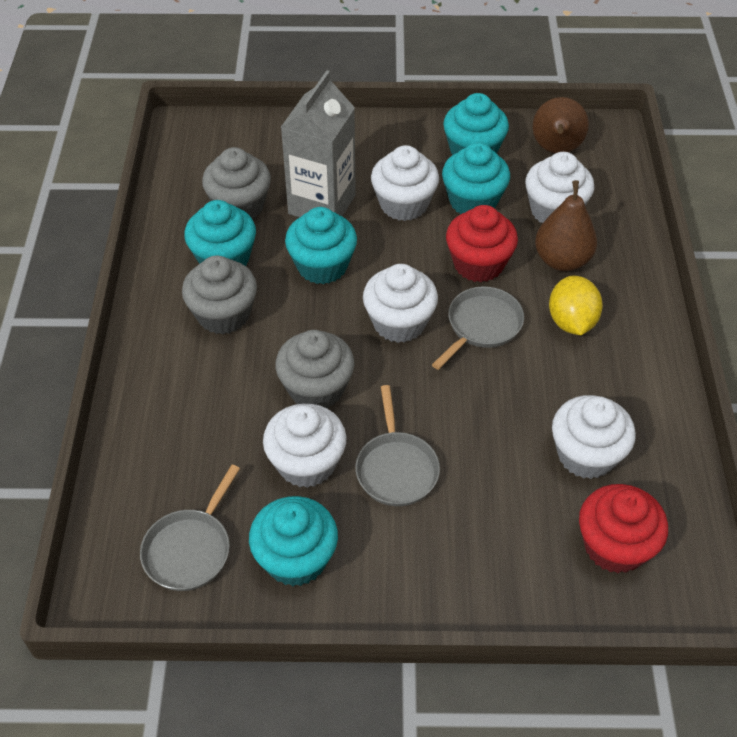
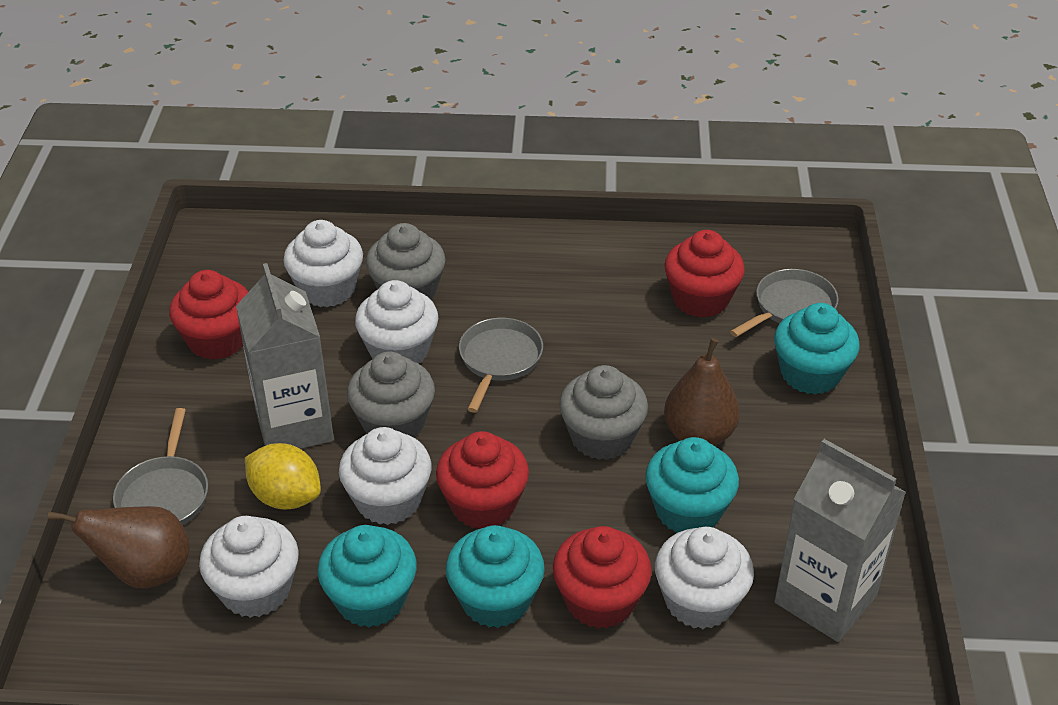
grey carton: [281,70,356,217] = 1 -> [236,263,334,449] [775,439,906,642] = 2
red cupcake: [446,205,518,282] [579,484,668,573] = 2 -> [169,270,248,360] [436,431,529,529] [553,526,652,629] [664,230,745,318] = 4
turquoise cupcake: [184,200,256,266] [249,496,338,586] [285,207,357,284] [442,142,510,214] [443,93,509,155] = 5 -> [318,525,417,627] [446,525,545,628] [645,437,739,533] [774,303,859,395] = 4

